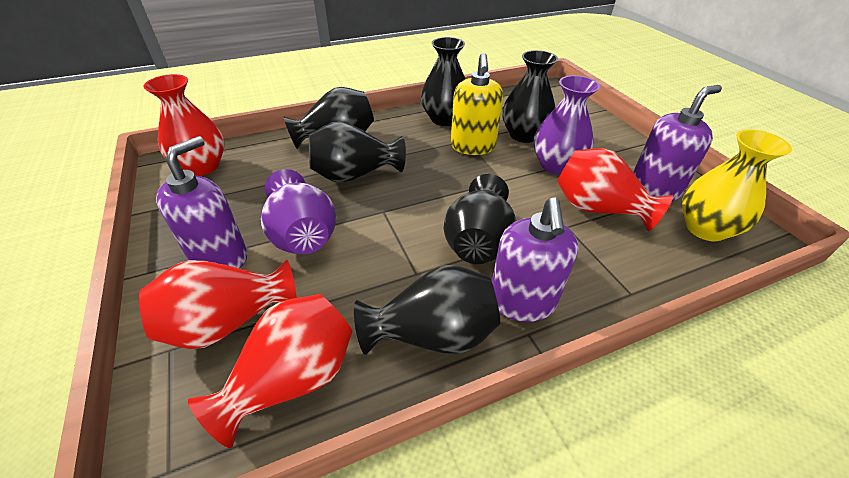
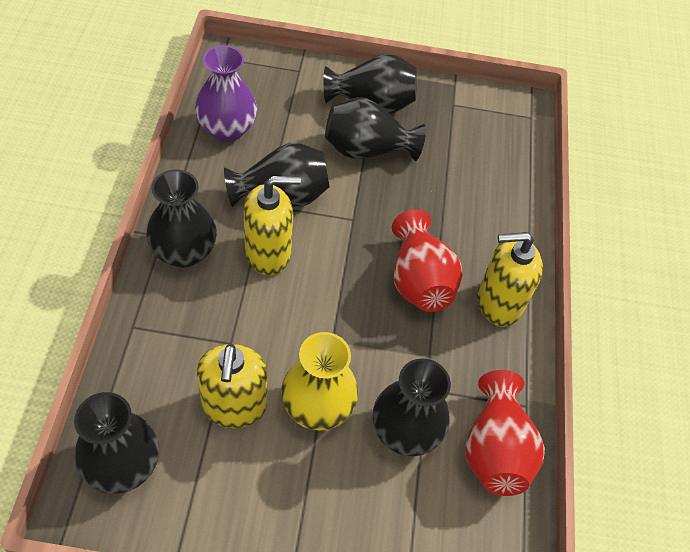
purple soap dispenser: [156,136,248,269] [492,198,579,322] [633,85,722,201] = 3 -> none = 0
purple vase: [261,169,336,254] [534,75,600,175] = 2 -> [195,45,257,142] = 1
red vase: [139,260,297,349] [143,74,225,176] [188,294,353,448] [557,148,673,231] = 4 -> [392,209,462,312] [465,370,545,496] = 2
yellow soap dispenser: [451,53,503,155] = 1 -> [197,344,267,428] [243,176,301,275] [477,232,543,327] = 3

